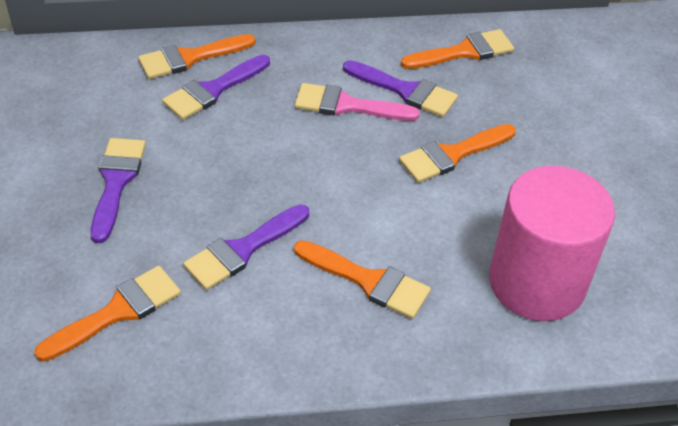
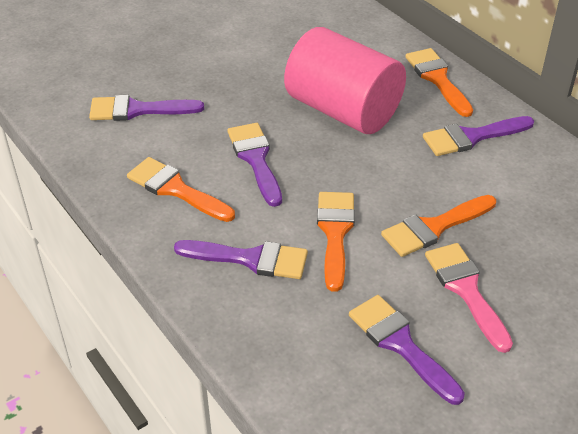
orange brush: [34,266,181,362] [138,34,256,79] [294,240,431,319] [399,124,516,183] [401,29,514,69] = 5 -> [127,157,235,222] [317,192,355,292] [381,195,496,257] [405,48,473,117] = 4
purple brush: [90,138,146,243] [162,55,270,120] [183,204,309,290] [343,60,458,117] = 4 -> [89,95,204,121] [174,240,308,279] [227,123,282,207] [349,295,465,405] [423,116,534,156] = 5

